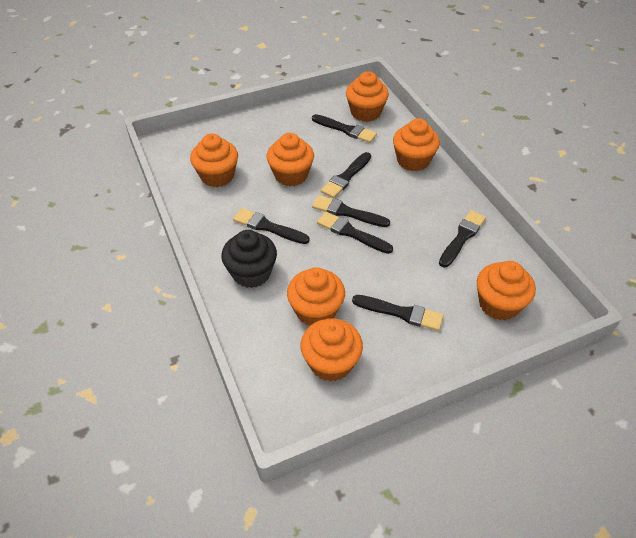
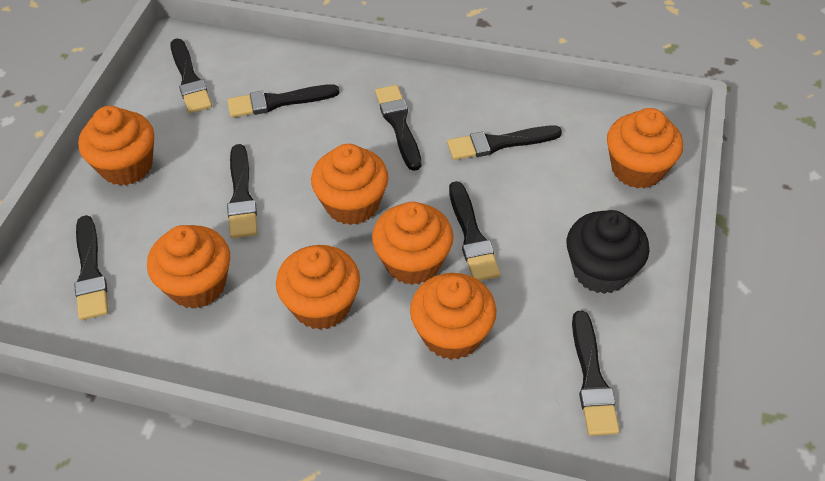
black brush: [233,208,310,244] [312,114,377,143] [312,195,390,227] [317,212,393,254] [321,152,371,198] [352,295,444,331] [439,210,486,268] = 7 -> [74,215,108,320] [170,38,212,113] [227,84,339,118] [227,144,257,238] [375,85,421,171] [447,126,562,160] [449,181,500,281] [572,311,620,436] = 8

